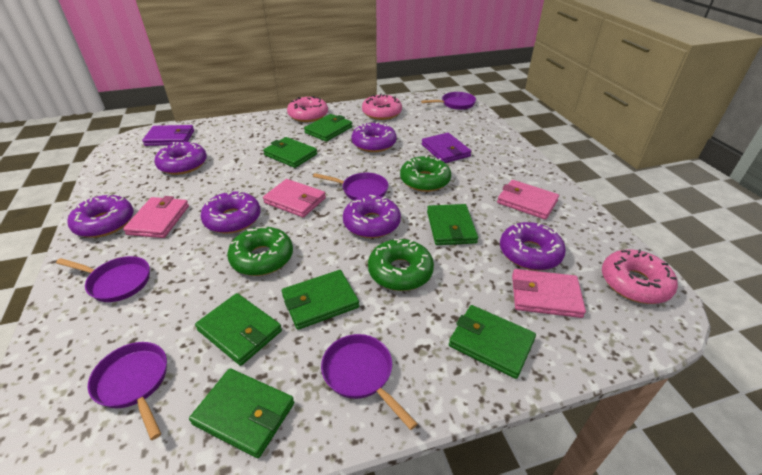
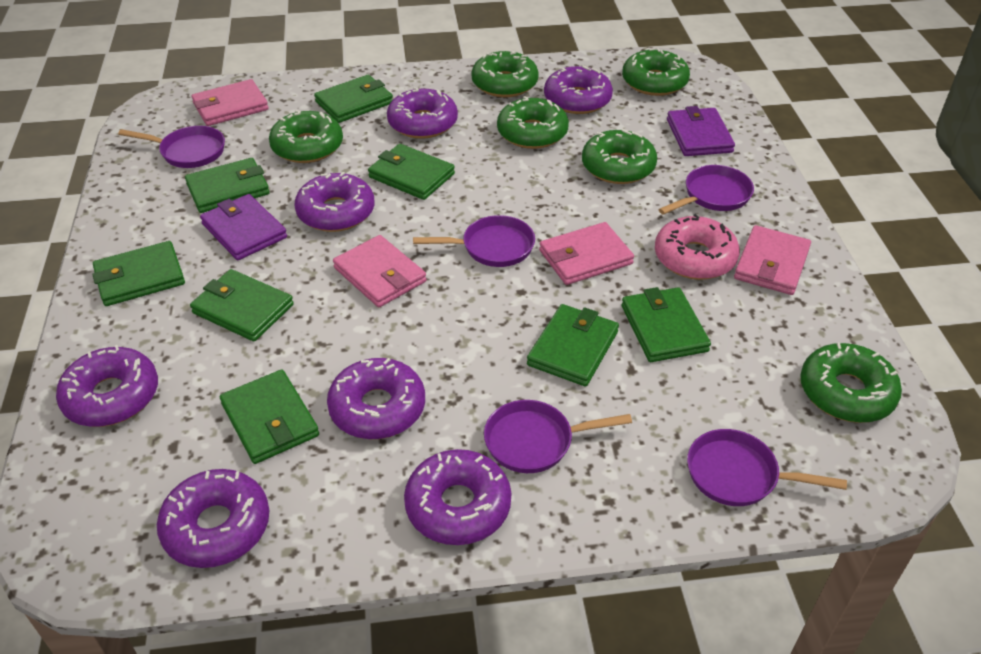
green donut: [227,227,293,276] [368,239,434,291] [400,155,451,192] = 3 -> [269,110,343,163] [471,50,539,97] [497,96,569,149] [582,129,657,184] [622,48,690,96] [800,343,902,423] = 6
green wallet: [189,368,294,458] [195,293,282,366] [263,137,317,168] [282,270,359,330] [304,114,353,142] [427,204,478,245] [449,305,536,379] = 7 -> [92,241,185,306] [185,158,270,213] [190,269,294,341] [220,370,319,464] [314,75,393,123] [368,144,455,200] [527,304,619,387] [621,287,711,362] = 8
pink donut: [287,96,328,122] [362,94,402,120] [602,249,678,304] = 3 -> [655,214,740,280] = 1
purple donut: [67,194,134,238] [155,142,207,175] [200,191,260,233] [343,195,401,238] [351,122,397,152] [500,222,566,270] = 6 -> [56,345,158,427] [157,469,269,568] [294,172,375,232] [327,358,425,439] [387,87,458,139] [404,449,511,545] [544,65,613,114] = 7

